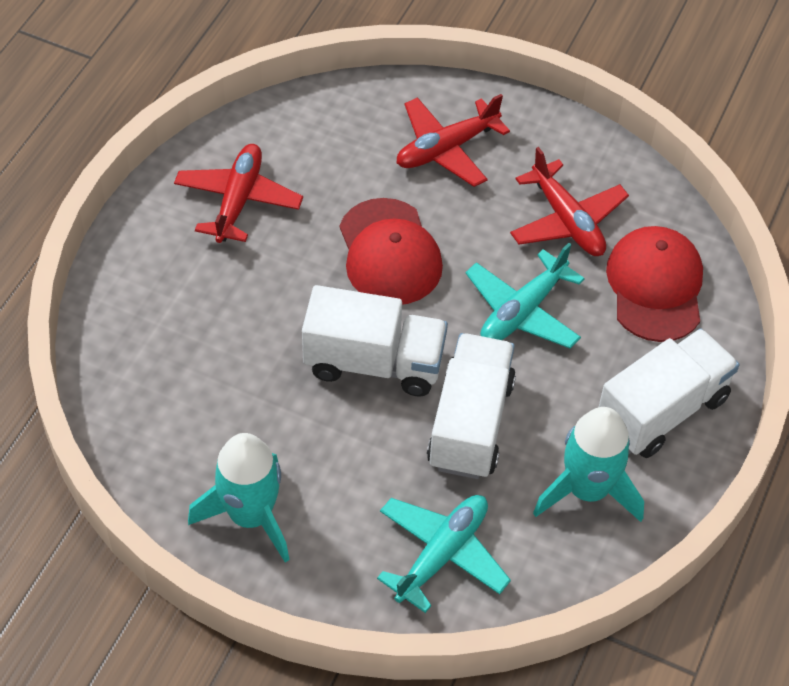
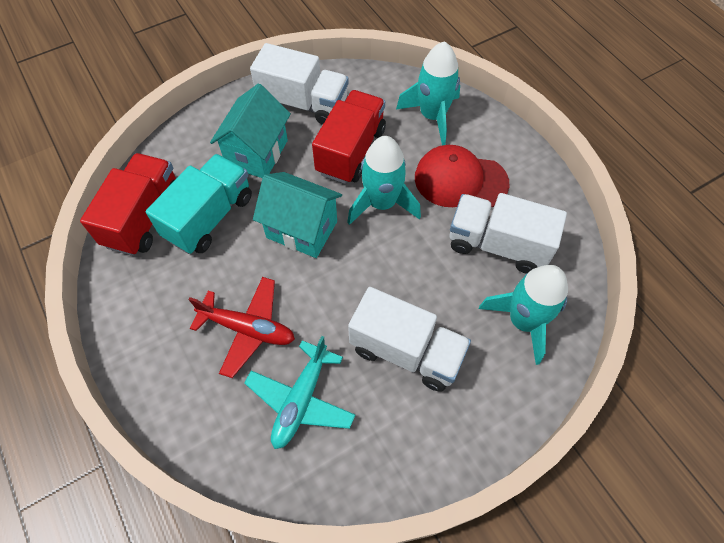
red cap: [340,198,443,305] [606,226,703,342] = 2 -> [415,145,510,208] = 1
red plane: [174,144,303,243] [397,94,510,187] [510,147,629,256] = 3 -> [188,277,295,378] = 1
red truck: none = 0 -> [80,153,176,256] [312,90,386,184] = 2
turquoise house: none = 0 -> [210,84,291,178] [253,172,342,258] = 2
turquoise plane: [377,495,511,613] [466,243,585,348] = 2 -> [244,336,355,449] = 1
turquoise rocket: [188,433,289,563] [533,407,644,522] = 2 -> [347,136,421,225] [396,41,460,145] [479,265,568,365] = 3
turquoise truck: none = 0 -> [146,154,252,254] = 1

